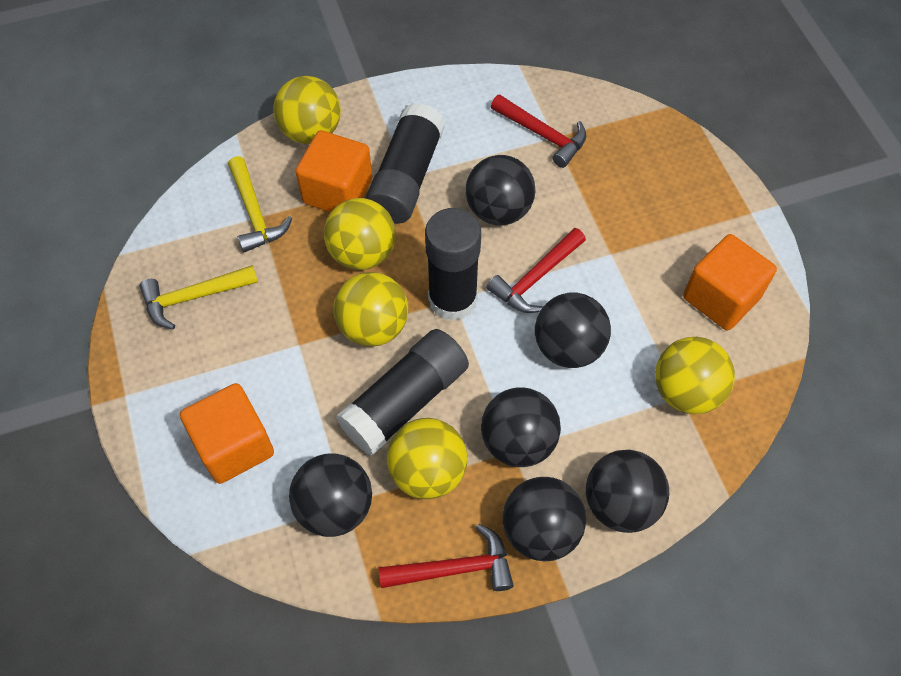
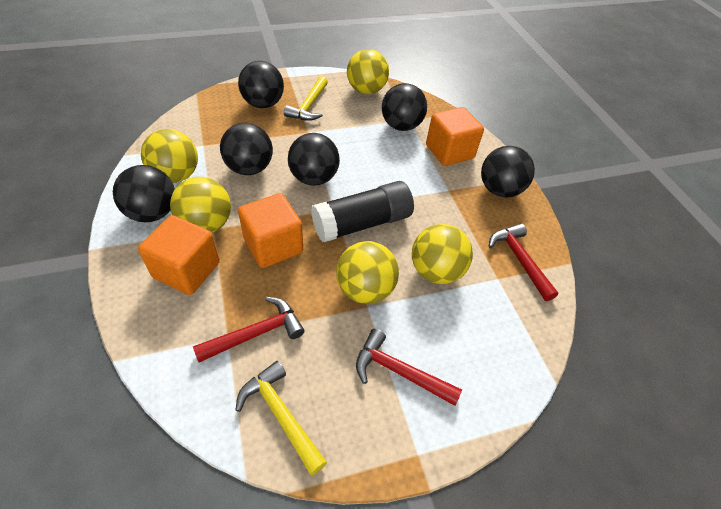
black glue stick: [336,329,469,456] [365,103,445,224] [425,208,481,321] = 3 -> [311,181,414,242] = 1

